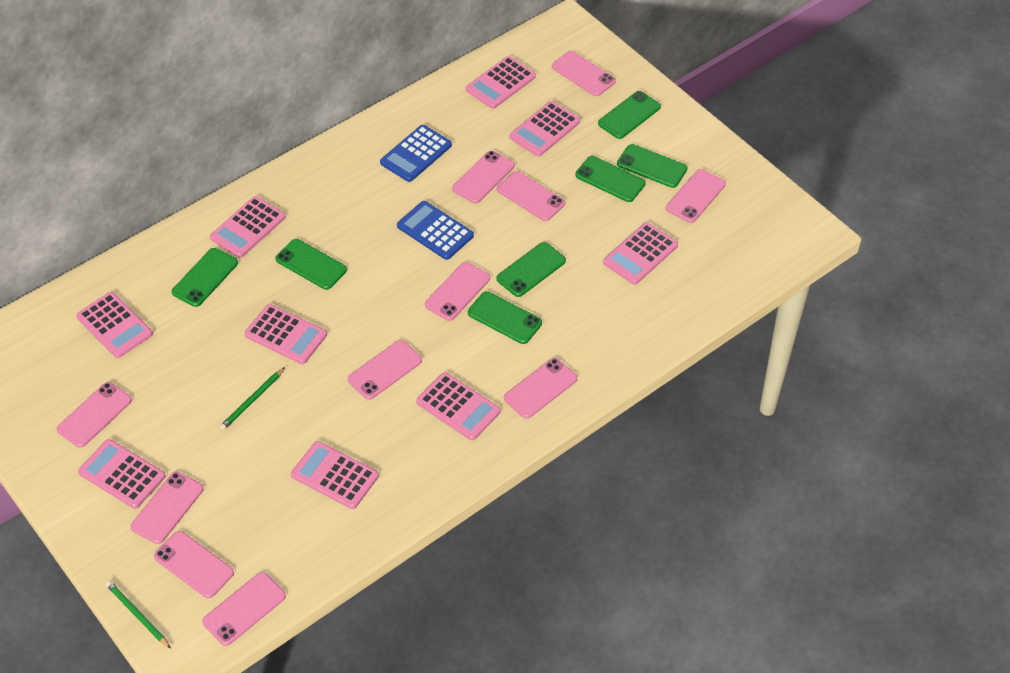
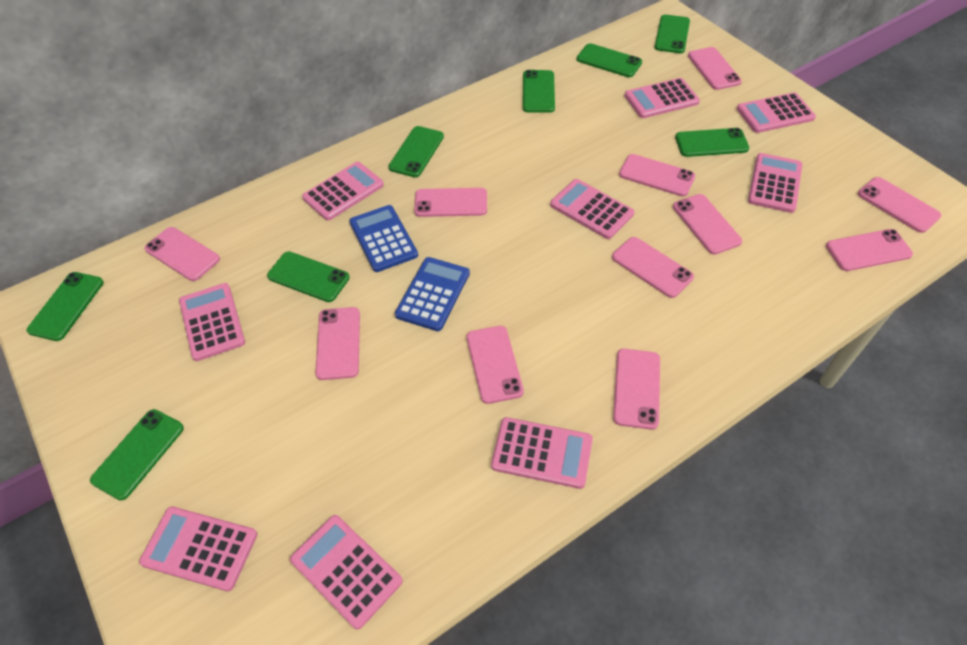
green pencil: [106,581,171,648] [219,367,285,430] = 2 -> none = 0
green phone: [172,248,238,307] [275,239,347,290] [468,291,542,344] [496,242,566,297] [575,156,646,202] [598,91,661,139] [617,144,688,188] = 7 -> [27,272,104,341] [90,409,184,500] [267,251,350,302] [389,126,444,177] [523,70,555,113] [577,43,642,77] [654,15,690,53] [675,128,749,157] = 8

